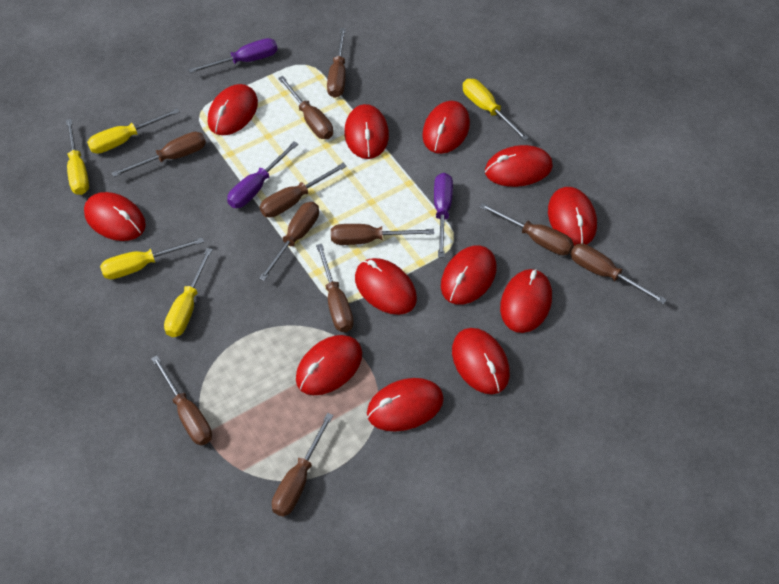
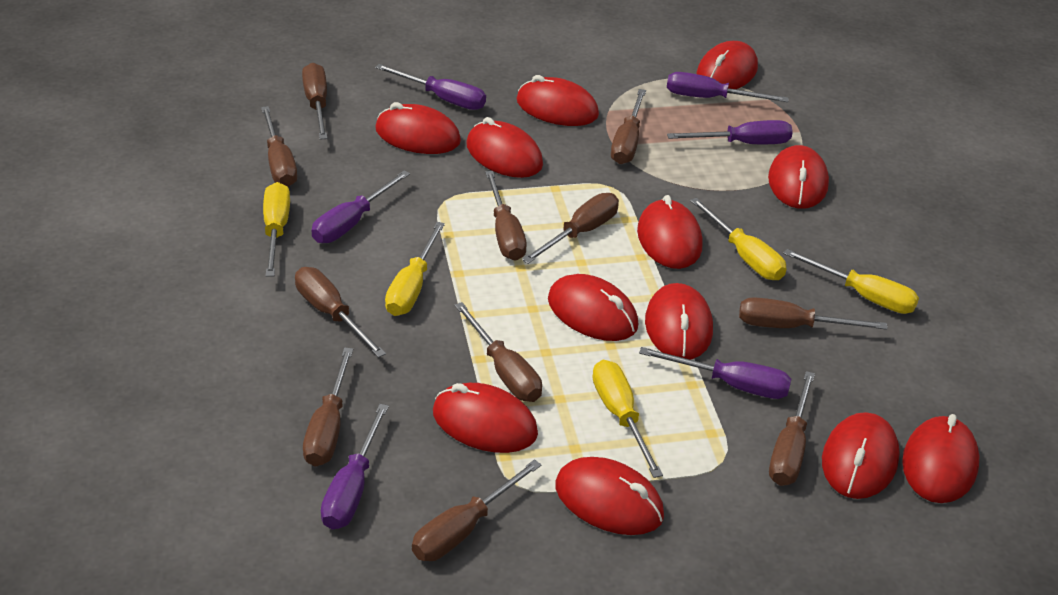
purple screwdriver: [188,38,278,73] [227,142,298,208] [434,173,453,258] = 3 -> [311,171,410,243] [321,404,389,530] [375,64,486,110] [639,347,791,399] [667,72,789,102] [667,120,793,144] = 6

